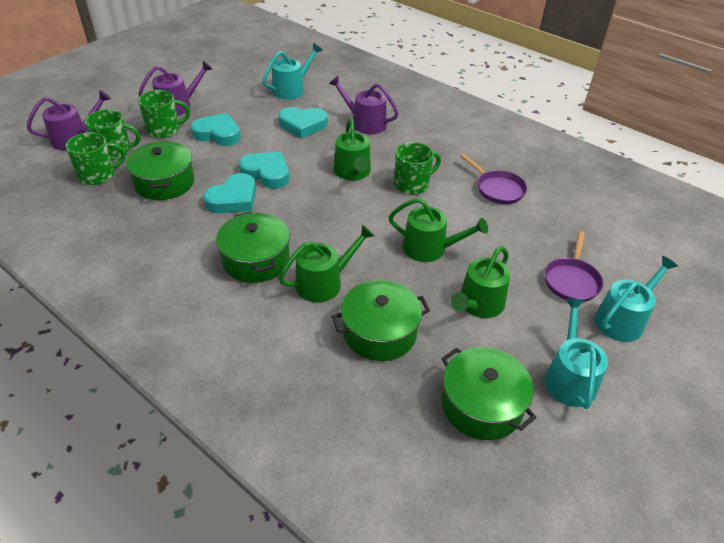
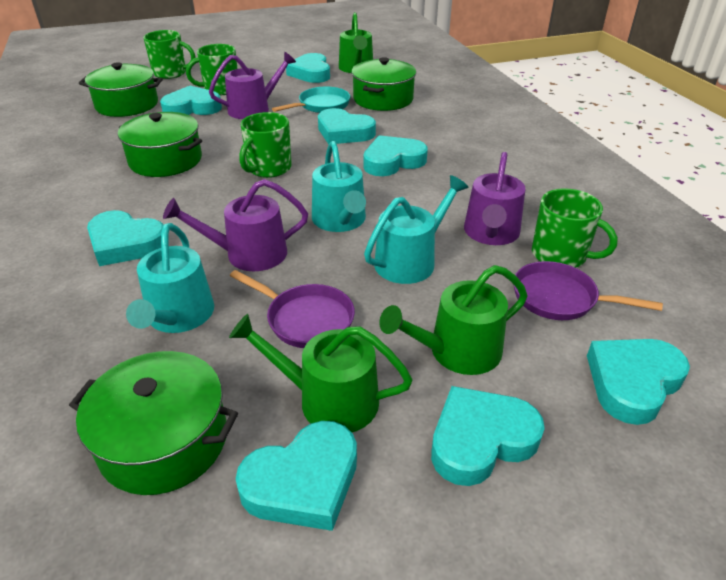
green watering can: [278,225,374,302] [334,119,371,181] [389,198,488,262] [451,246,511,318] = 4 -> [229,314,413,432] [339,12,373,73] [379,265,527,375] = 3
turquoise heart: [191,113,241,146] [204,173,256,213] [239,152,289,189] [279,107,328,138] = 4 -> [87,210,163,266] [160,86,222,115] [236,421,357,531] [286,53,330,83] [318,108,376,144] [363,135,428,176] [431,386,545,486] [587,339,690,425] = 8
turquoise pan: none = 0 -> [272,87,350,113] = 1

